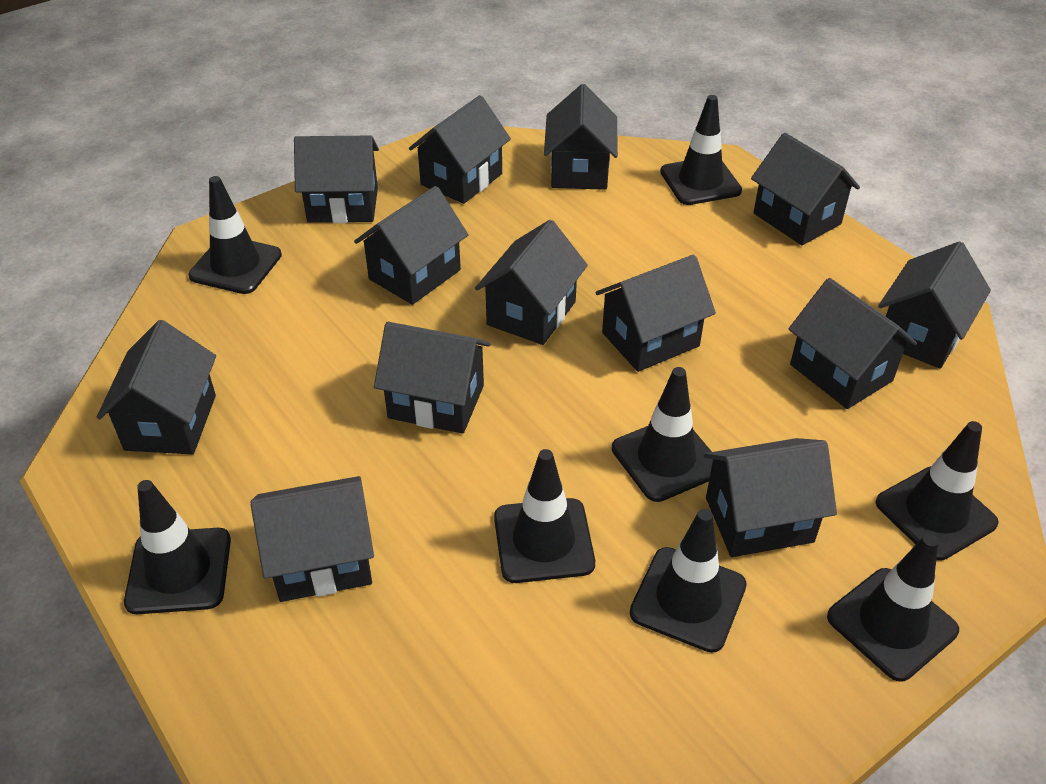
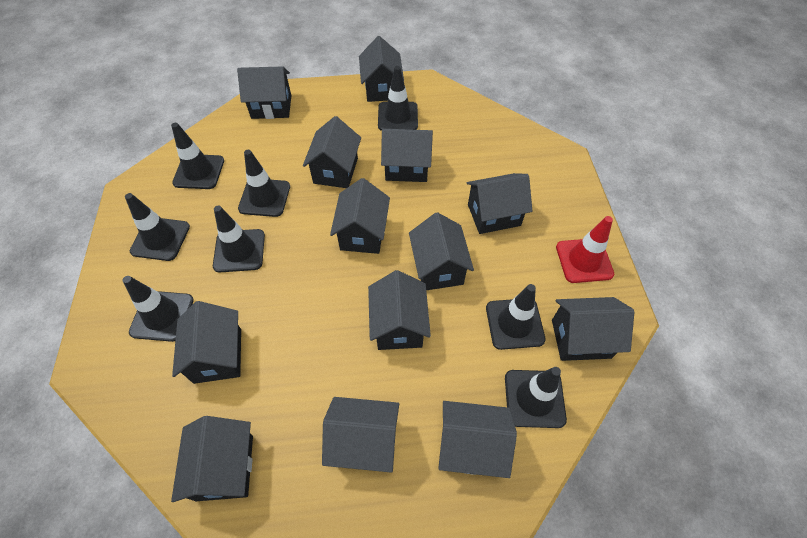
red traffic cone: none = 0 -> [556,216,614,283] = 1

